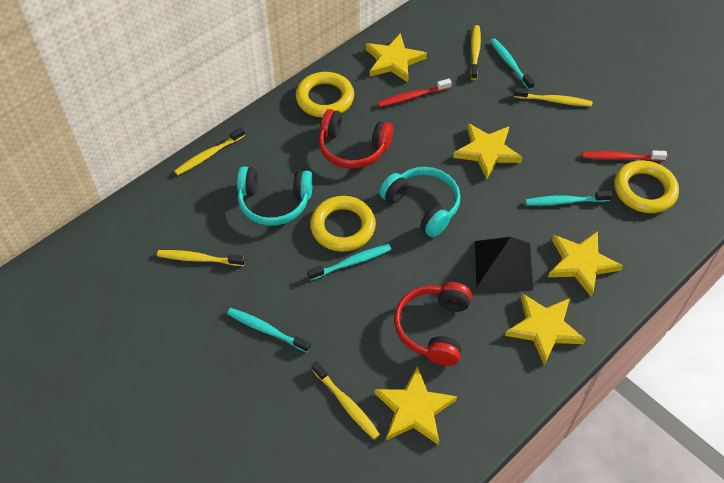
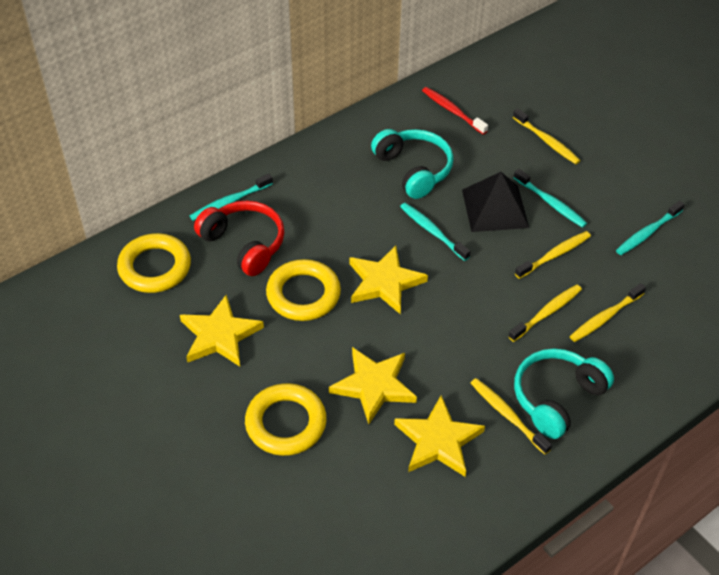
red headphones: [319,109,393,169] [394,282,472,366] = 2 -> [194,201,284,276] = 1
red toothbrush: [377,79,452,107] [582,150,667,161] = 2 -> [422,87,488,135] = 1
yellow star: [366,33,427,82] [375,366,457,445] [453,123,523,179] [505,293,586,365] [548,231,623,297] = 5 -> [180,295,264,366] [329,347,417,424] [350,246,428,314] [394,395,485,477] = 4

